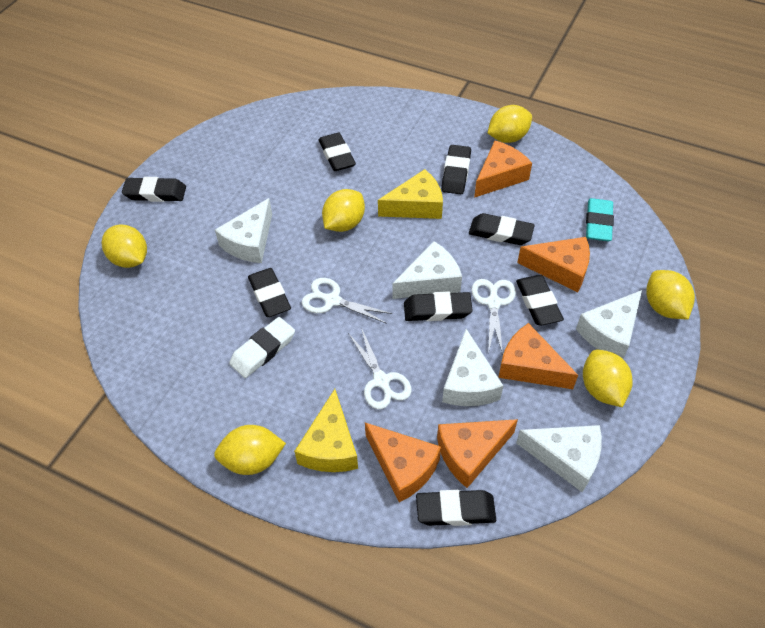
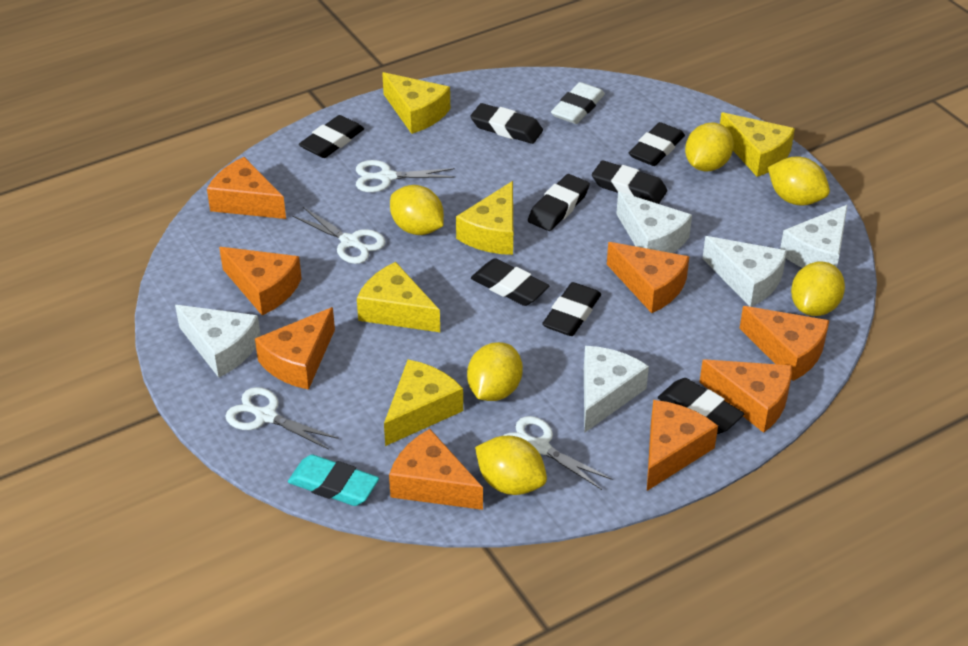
orange cheese: [365,423,441,502] [437,419,518,488] [474,141,532,198] [498,323,578,389] [517,237,590,293] = 5 -> [207,157,286,219] [219,247,302,316] [255,307,335,390] [389,429,483,510] [607,242,689,313] [647,400,718,491] [700,359,792,433] [739,306,829,381] = 8
white scissors: [302,278,392,324] [348,328,412,409] [471,279,516,355] = 3 -> [225,387,339,450] [292,207,386,264] [356,160,455,192] [503,416,613,490] = 4
yellow cheese: [294,389,358,472] [378,169,443,219] = 2 -> [357,262,440,332] [382,72,450,134] [384,360,463,446] [456,181,513,255] [720,112,795,177] = 5

